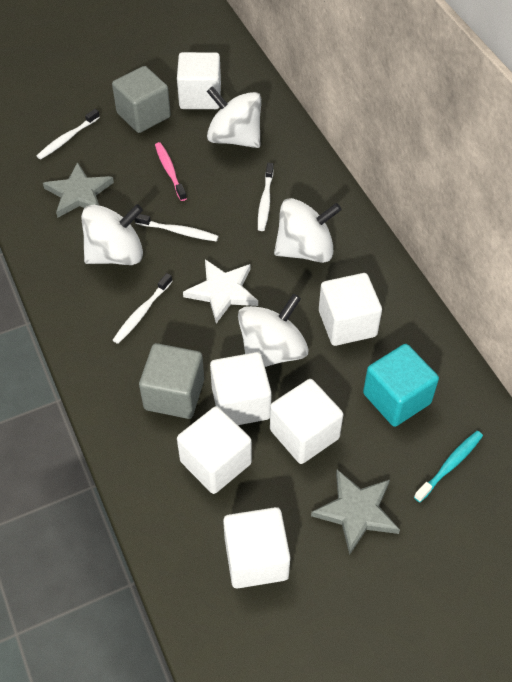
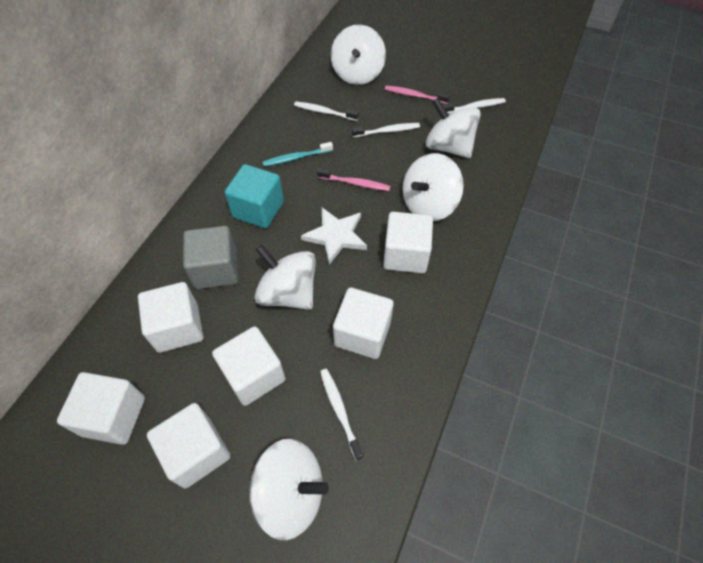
grey cube: [112,66,171,133] [139,343,204,419] = 2 -> [183,226,238,289] = 1
grey star: [43,162,114,218] [311,470,400,555] = 2 -> none = 0
pink toothbrush: [155,142,187,201] = 1 -> [317,169,390,191] [385,85,450,104] = 2
white spinning top: [81,204,143,265] [207,86,261,148] [238,294,309,367] [274,198,342,263] = 4 -> [250,439,329,540] [255,245,316,310] [331,25,386,85] [402,153,464,221] [426,98,481,158] = 5

